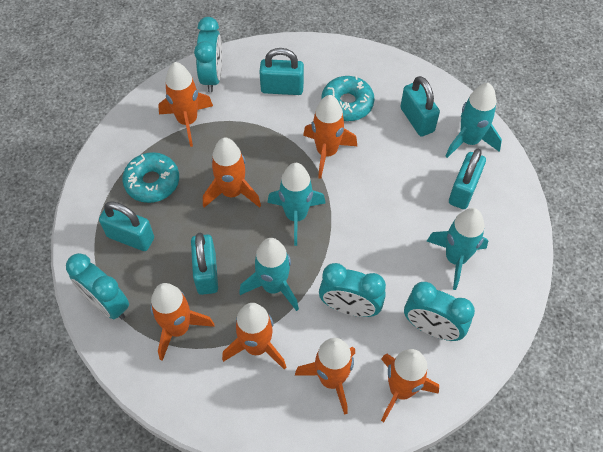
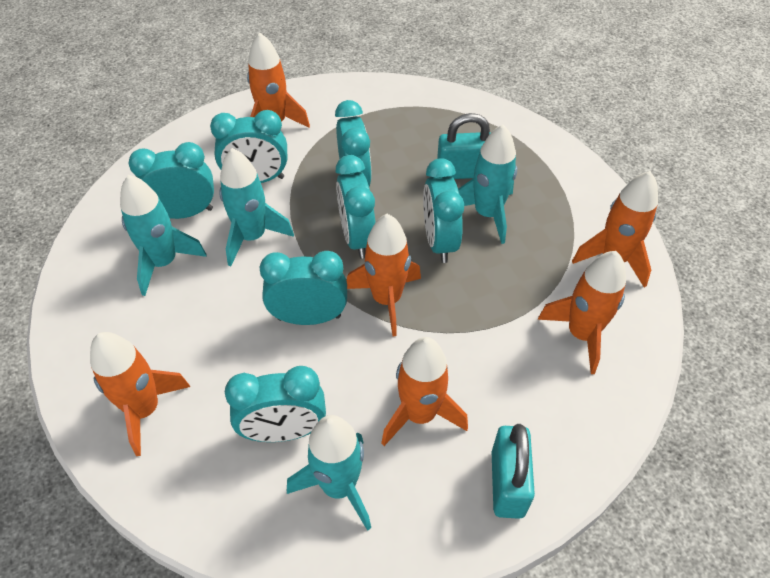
orange rocket: [150,283,214,361] [158,62,213,147] [203,138,261,208] [222,303,286,370] [295,338,355,415] [303,95,357,179] [381,349,439,422] = 7 -> [90,332,190,456] [247,32,310,128] [347,214,421,336] [381,337,468,446] [537,251,626,374] [572,171,658,288] = 6
turquoise clock: [66,253,129,319] [194,17,222,92] [319,263,386,317] [404,282,475,341] = 4 -> [128,142,214,219] [210,110,287,183] [225,366,326,442] [259,251,347,325] [335,100,372,186] [336,155,376,259] [423,158,464,263] = 7
turquoise donut: [122,152,179,203] [321,76,374,121] = 2 -> none = 0
turquoise padlock: [99,202,154,251] [191,233,218,295] [259,48,304,95] [400,76,440,137] [449,149,486,209] = 5 -> [437,113,491,179] [492,424,535,519] = 2

